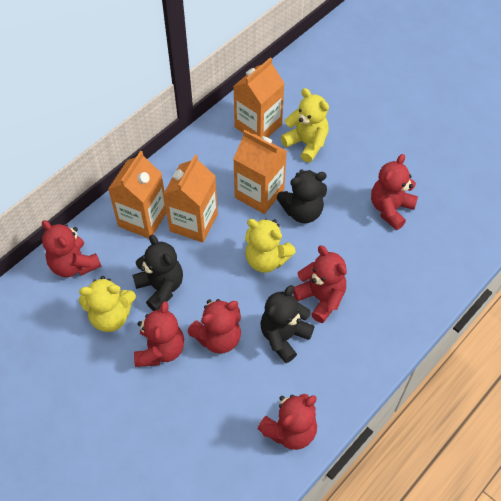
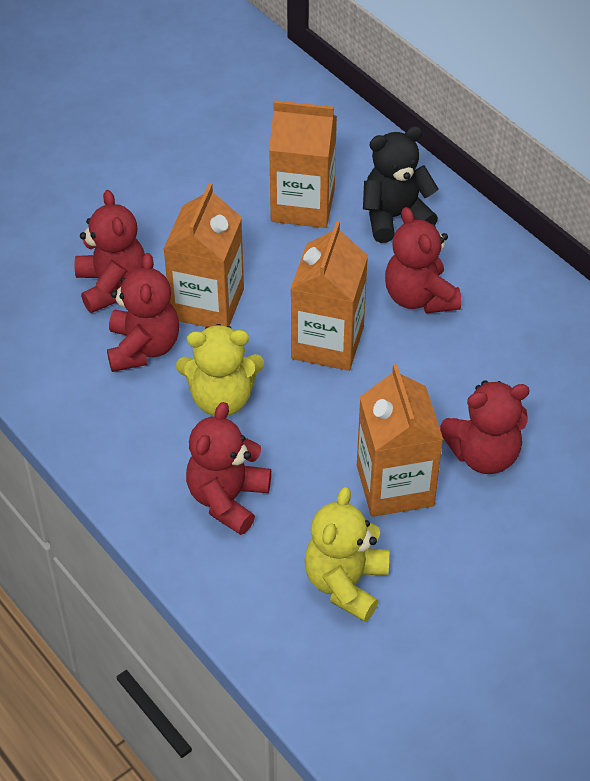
black teddy bear: [133,235,183,311] [260,285,315,363] [277,170,327,223] = 3 -> [363,126,438,243] = 1
red teddy bear: [42,220,101,277] [134,301,184,367] [188,299,241,354] [258,394,317,450] [293,246,347,323] [371,154,418,230] = 6 -> [75,190,145,313] [107,253,179,372] [186,402,271,535] [385,207,461,313] [440,380,530,474] = 5
yellow teddy bear: [79,276,136,332] [245,218,296,273] [281,88,329,162] = 3 -> [176,324,264,416] [304,487,389,622] = 2

